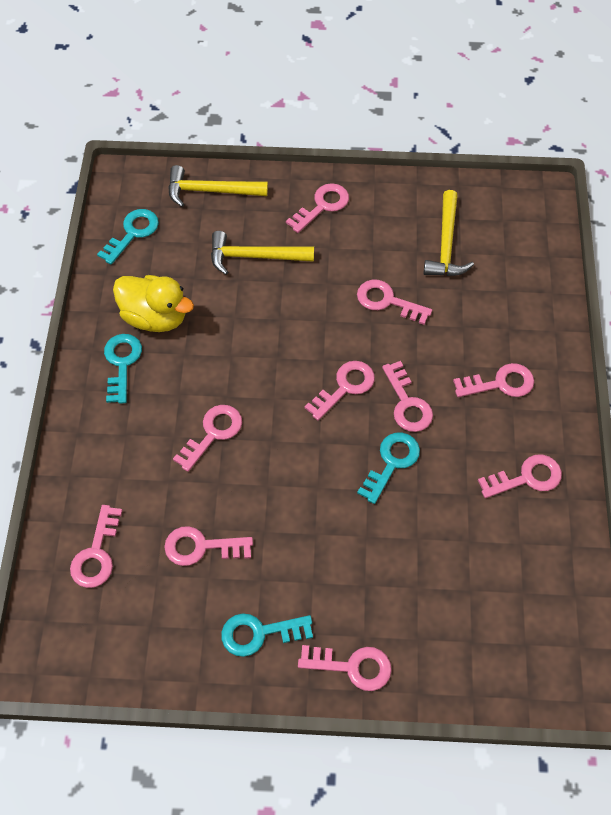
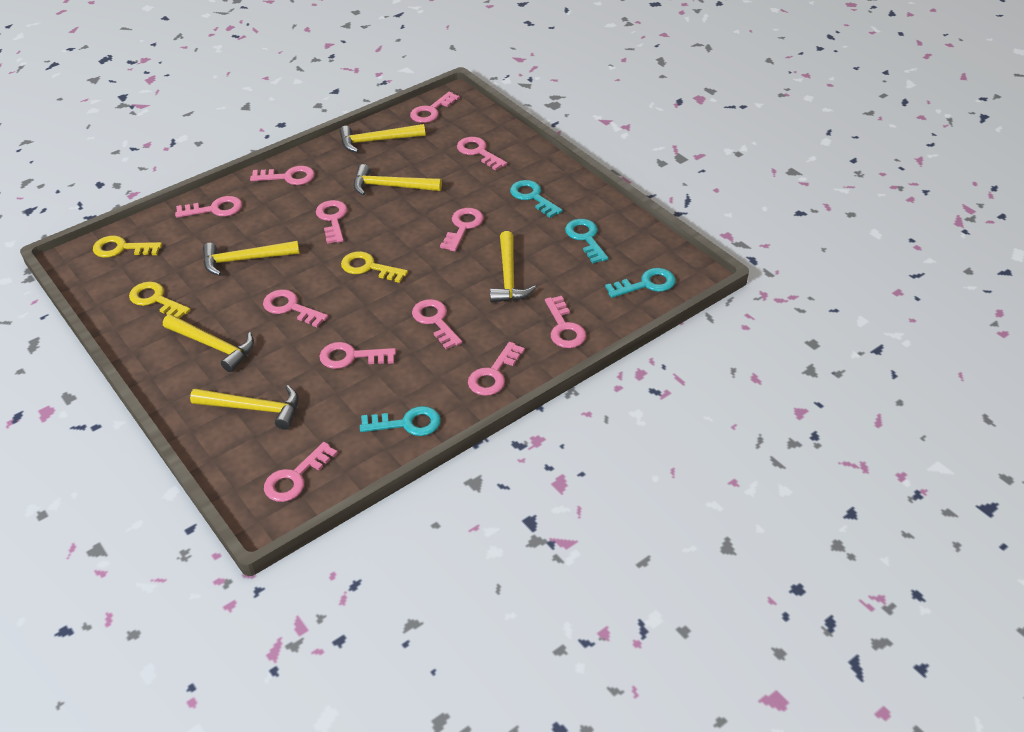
pink key: [70,505,122,588] [164,526,253,566] [173,405,242,472] [286,183,349,233] [298,645,392,691] [305,361,375,421] [357,280,432,325] [382,361,433,432] [453,363,534,397] [478,455,562,498] = 10 -> [175,196,242,218] [250,166,315,185] [263,289,328,327] [264,442,338,502] [316,200,347,244] [319,342,396,369] [410,92,460,123] [412,299,462,349] [440,208,484,251] [457,137,507,171] [468,342,525,396] [545,296,586,348] = 12
yellow duck: [113,275,194,332] = 1 -> none = 0
yellow hammer: [168,165,268,207] [211,231,314,275] [424,190,474,276] = 3 -> [163,314,254,372] [190,385,299,430] [203,241,300,276] [340,124,426,153] [354,164,442,195] [490,231,536,303] = 6
yellow key: none = 0 -> [93,235,162,258] [129,281,190,319] [341,251,408,283] = 3

